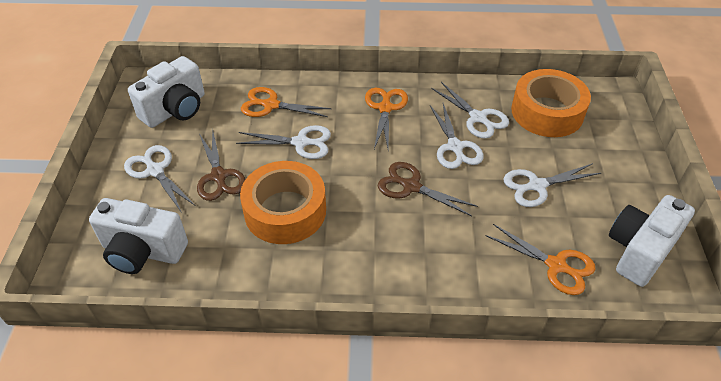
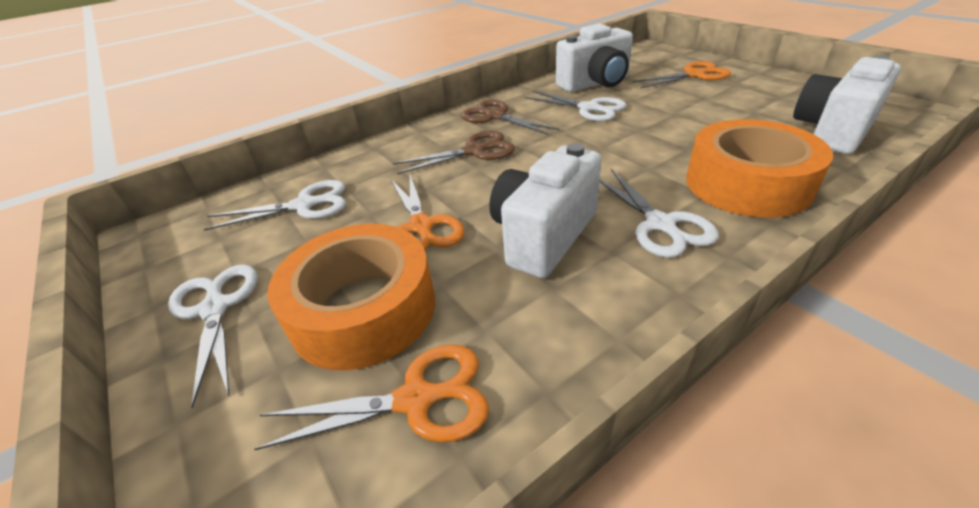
white scissors: [124,145,196,213] [236,125,331,159] [430,103,484,169] [431,82,509,139] [503,163,601,207] = 5 -> [168,264,258,409] [204,180,346,231] [525,91,627,121] [600,169,719,258] = 4

